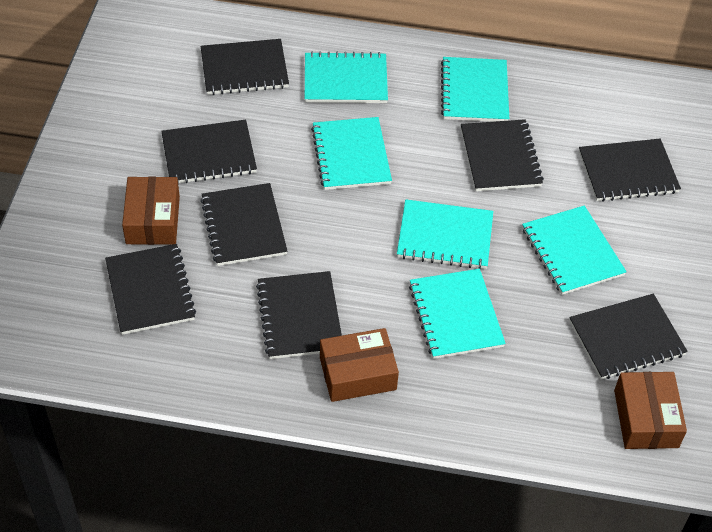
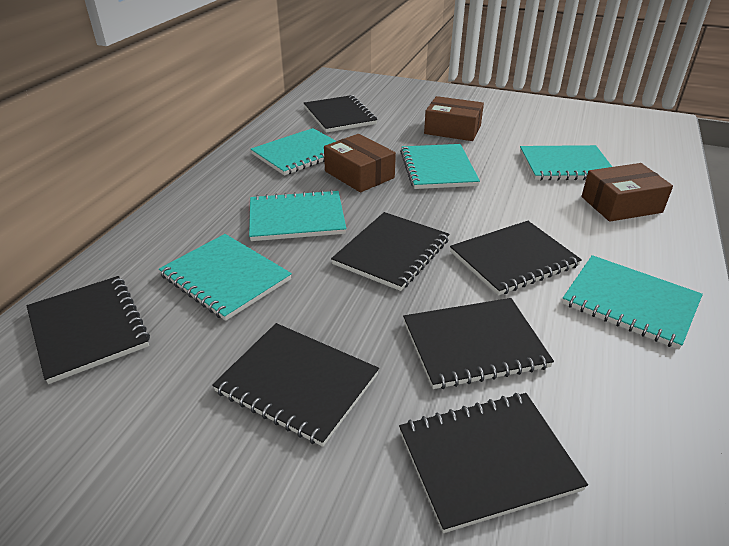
black notebook: [105,244,196,335] [161,120,257,184] [200,183,287,266] [201,39,289,95] [256,271,342,359] [461,119,544,191] [569,294,688,379] [579,139,681,202] = 8 -> [27,276,150,384] [212,323,379,447] [304,95,378,133] [331,212,450,291] [399,393,588,533] [403,298,554,389] [450,221,582,296] = 7

